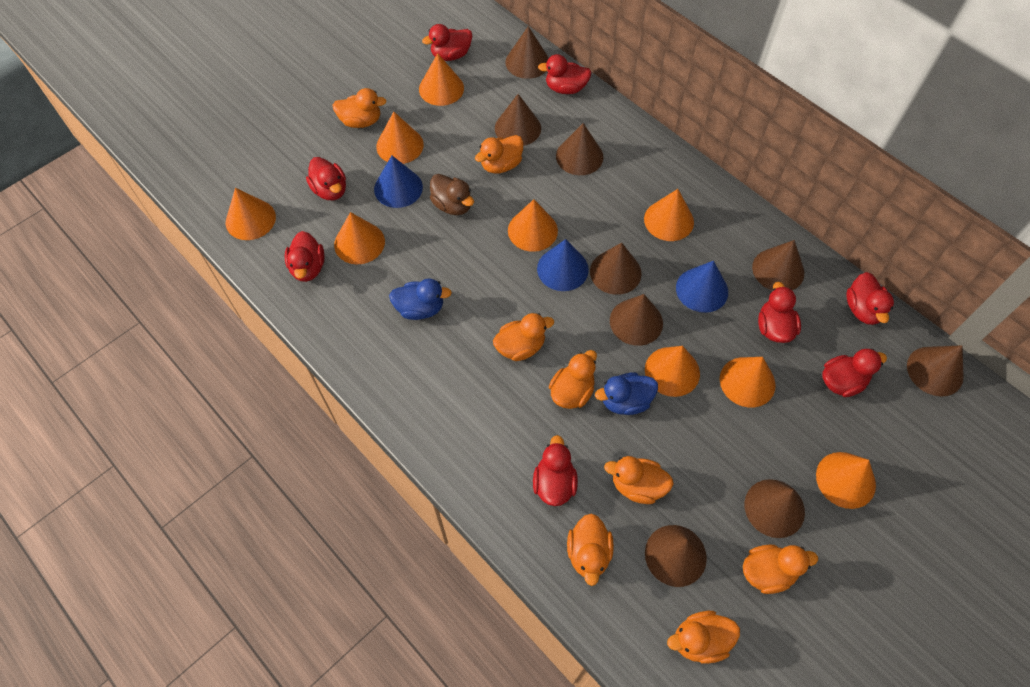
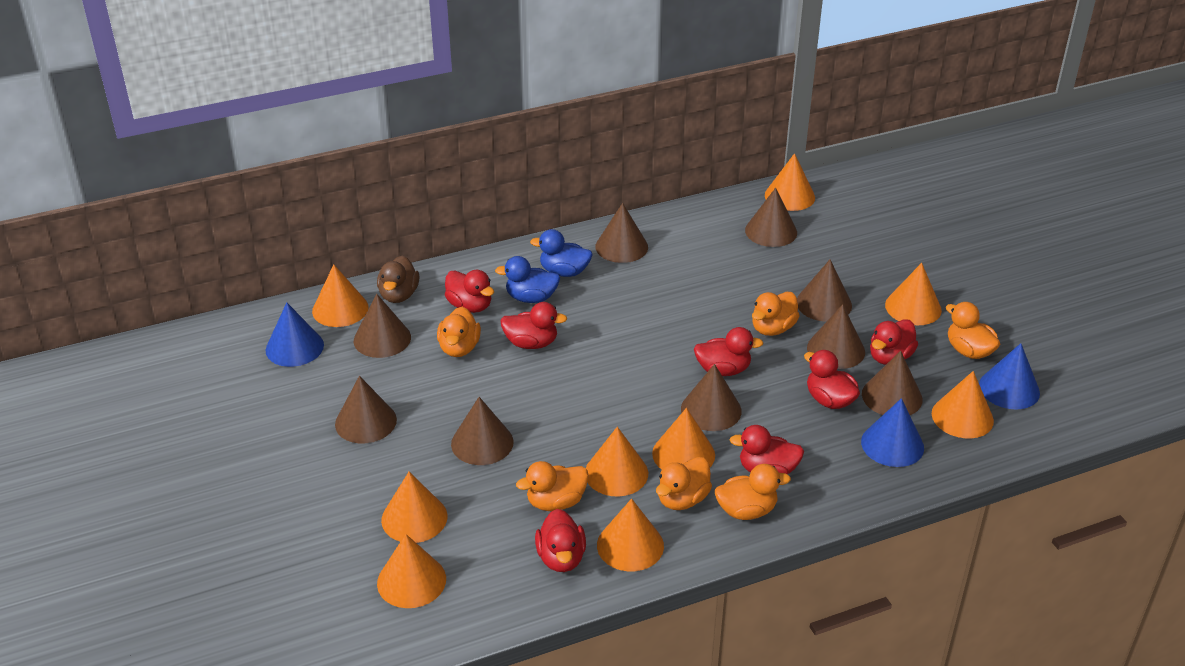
orange duck: [332,88,387,128] [475,135,523,174] [493,313,554,361] [549,350,597,409] [567,513,614,586] [604,456,674,504] [667,611,740,664] [743,545,818,594] = 8 -> [437,307,481,357] [516,461,589,511] [656,457,712,510] [715,464,791,520] [752,292,800,336] [946,302,1000,359] = 6
red duck: [285,231,325,282] [306,157,346,200] [422,24,472,61] [533,435,578,506] [538,54,592,94] [758,282,801,343] [822,349,887,397] [846,272,894,325] = 8 -> [445,270,494,313] [500,302,567,349] [535,509,586,572] [694,327,763,376] [730,425,804,474] [804,350,860,409] [870,319,918,365] = 7

